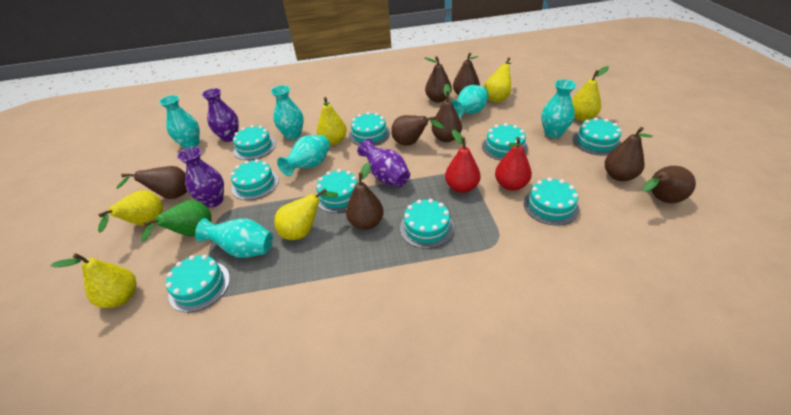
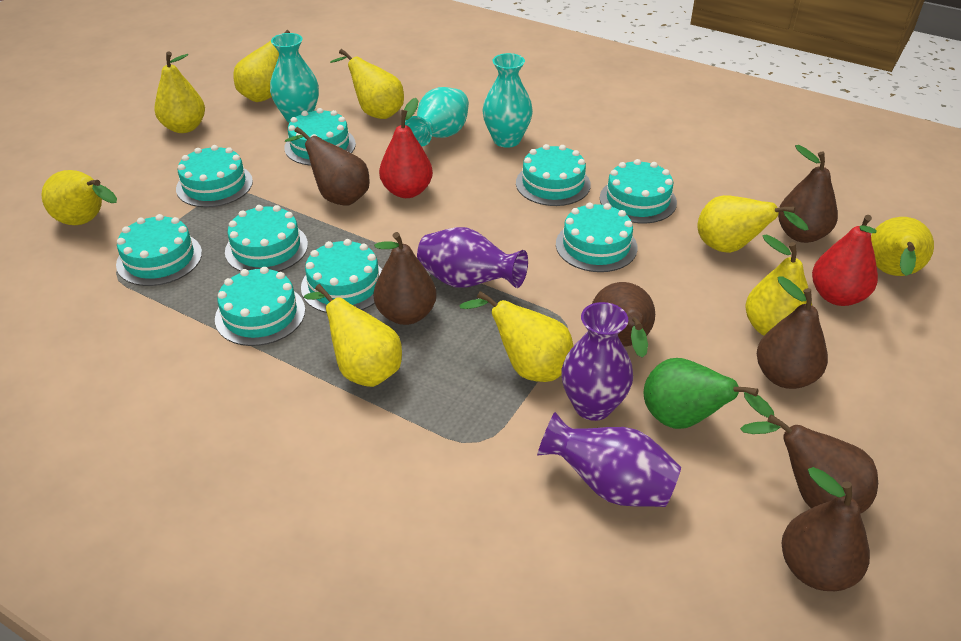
brown pear: [116,166,187,199] [346,162,384,230] [391,115,444,146] [425,56,452,103] [432,84,462,142] [453,53,480,96] [605,127,653,181] [642,166,696,203] = 8 -> [285,127,369,206] [373,232,437,325] [592,282,655,358] [740,414,878,514] [757,276,828,389] [778,145,838,243] [782,467,870,591] = 7
turquoise vase: [159,95,200,149] [195,218,273,258] [271,85,304,140] [277,135,330,176] [451,85,489,118] [541,79,576,138] = 6 -> [270,33,319,123] [405,87,469,147] [483,53,533,148] = 3
yellow pear: [50,253,136,308] [98,190,163,233] [274,188,339,240] [317,97,347,145] [484,57,511,102] [572,66,609,121] = 6 -> [41,170,117,225] [154,51,205,133] [233,30,290,102] [304,284,402,387] [330,49,404,119] [459,291,573,382] [697,195,809,253] [745,234,812,336] [871,217,934,276] = 9

